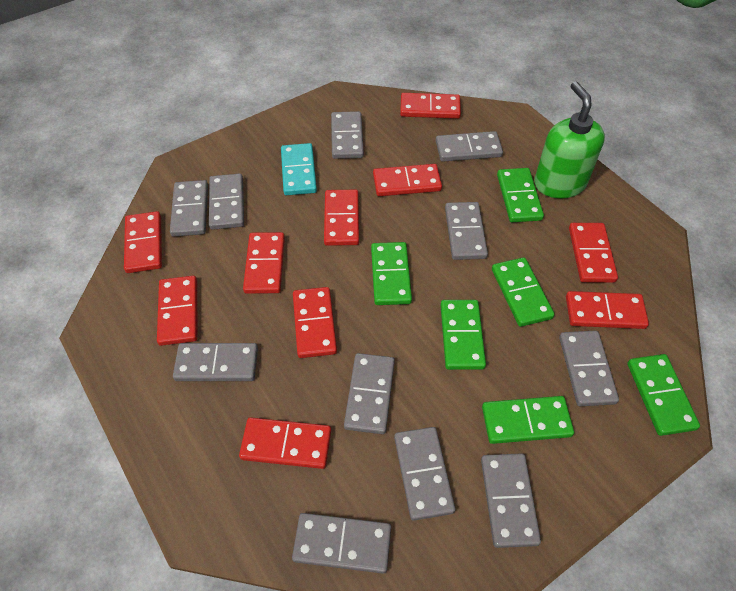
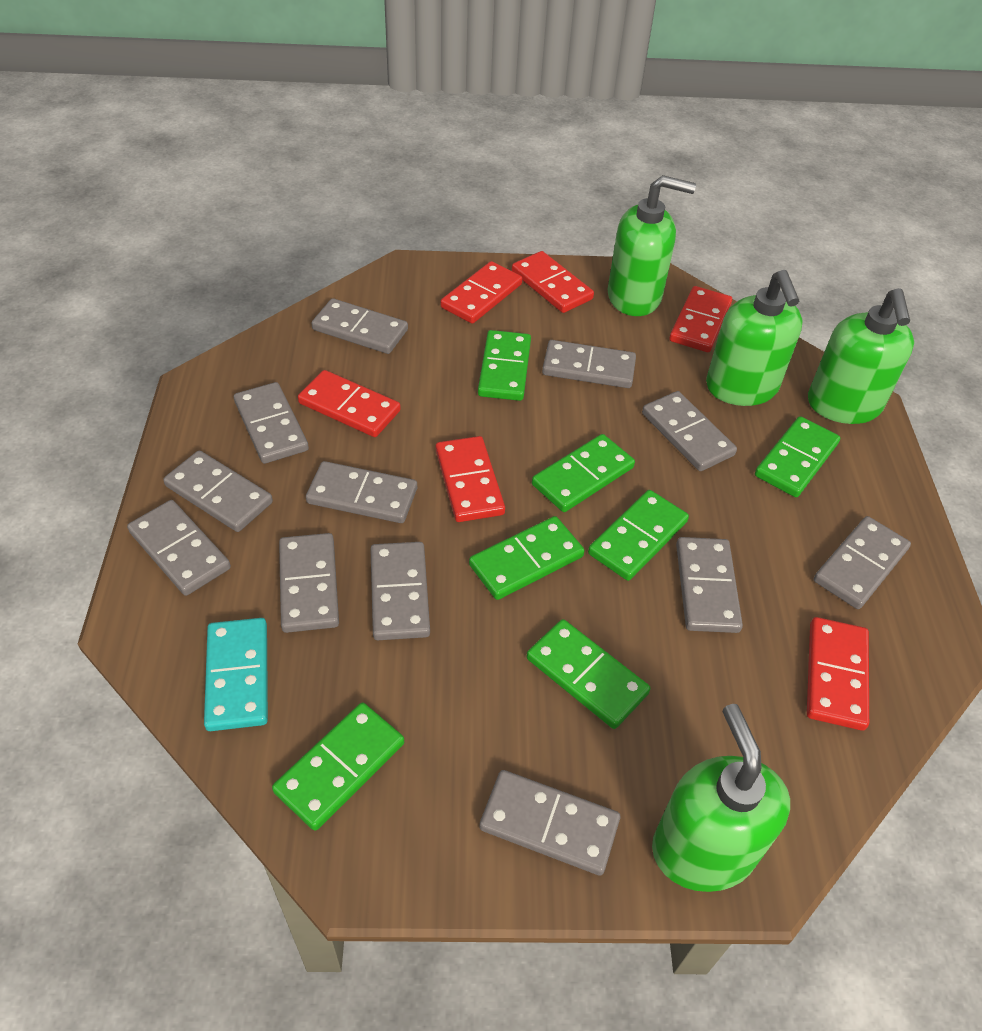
green domino: [371,242,412,305] [440,300,486,370] [482,396,574,444] [492,257,555,327] [497,168,544,222] [627,354,700,436] = 6 -> [272,703,404,831] [469,516,585,600] [478,330,531,401] [527,619,650,729] [532,434,635,512] [588,490,689,581] [755,416,840,497] = 7
green soap dispenser: [534,81,605,198] = 1 -> [608,175,696,316] [652,704,790,892] [706,270,802,406] [808,288,914,424] = 4
grey domino: [170,180,208,237] [173,343,258,381] [209,173,244,230] [292,513,391,574] [331,111,364,159] [344,353,395,434] [394,427,456,521] [436,131,503,162] [445,202,488,260] [481,453,541,548] [559,330,619,406] = 11 -> [127,500,231,596] [163,450,273,532] [234,382,309,464] [279,533,339,633] [306,461,417,523] [311,298,408,354] [370,542,430,640] [479,770,620,875] [542,340,636,388] [642,391,737,471] [676,537,743,633] [814,516,911,609] = 12
red domino: [124,211,162,273] [157,276,197,346] [239,417,331,469] [243,232,285,294] [293,287,337,358] [324,190,359,246] [373,164,442,196] [400,93,461,119] [566,291,649,329] [569,223,618,283] = 10 -> [298,370,401,437] [436,436,505,522] [441,261,522,324] [512,251,594,313] [669,286,732,352] [807,617,869,731] = 6

